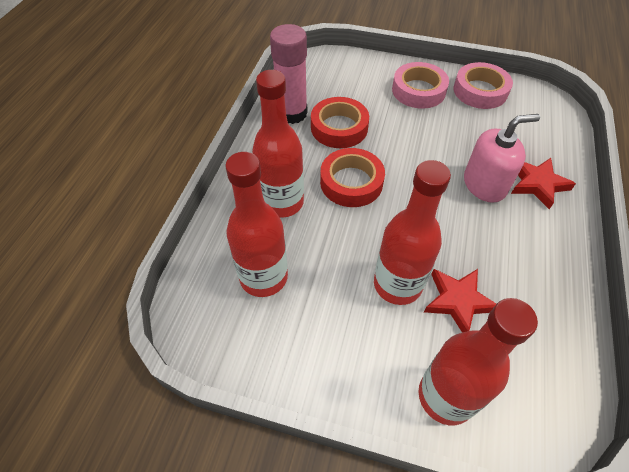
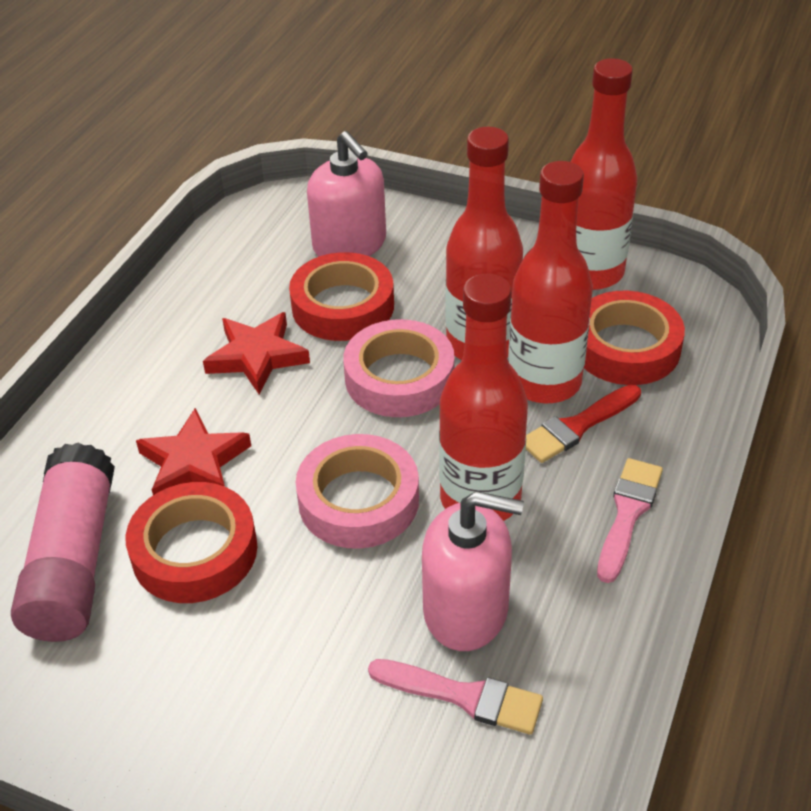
pink brush: none = 0 -> [368,659,543,735] [597,458,663,583] = 2
pink soap dispenser: [464,114,540,203] = 1 -> [307,131,386,257] [422,491,524,651] = 2
red brush: none = 0 -> [526,384,641,463] = 1
red tape: [311,97,369,148] [320,148,385,207] = 2 -> [126,482,257,603] [289,252,394,341] [584,291,685,385] = 3

